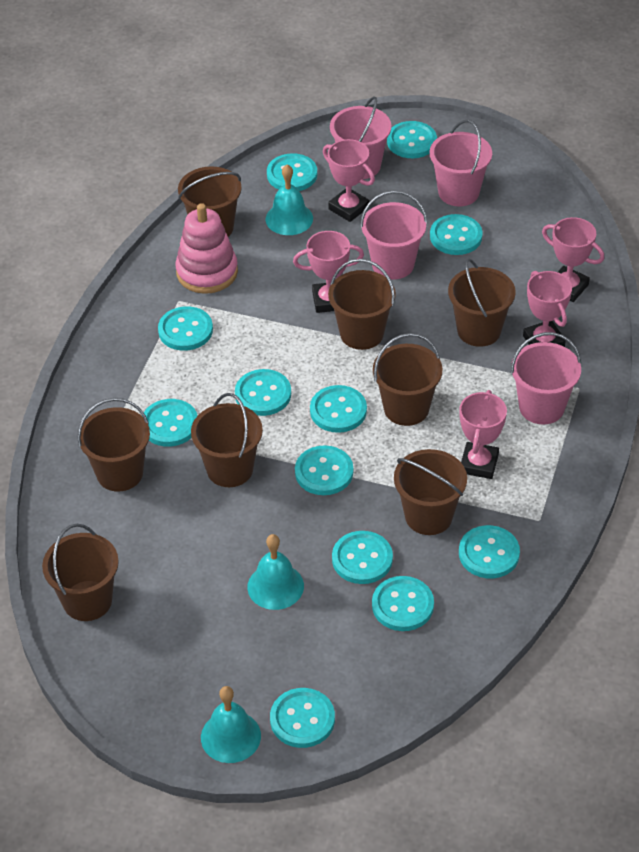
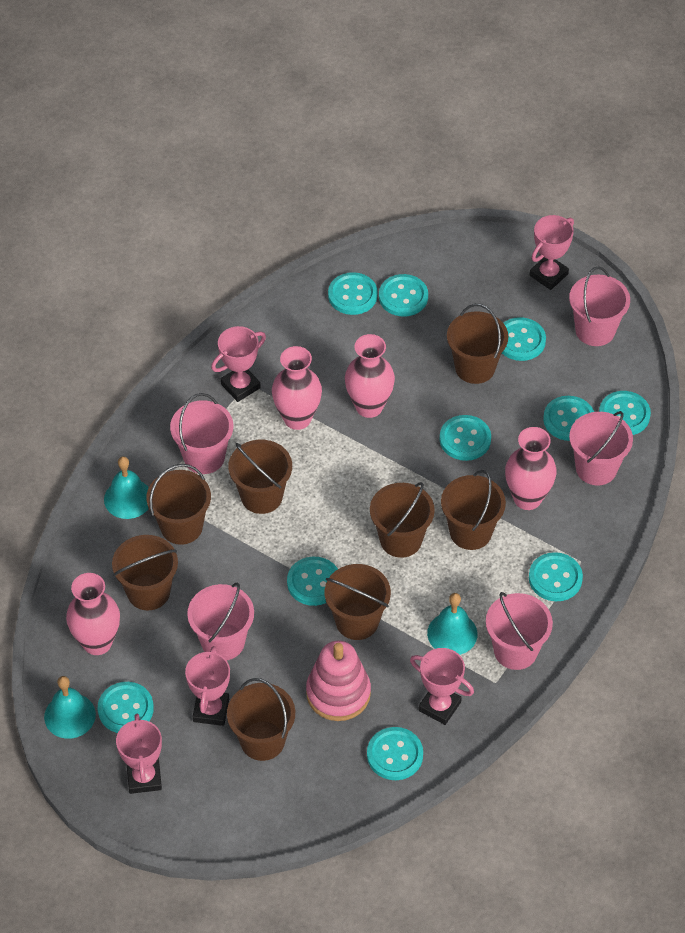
pink bucket: [330,96,391,179] [360,190,427,279] [430,120,492,206] [511,332,581,425] = 4 -> [170,393,233,474] [187,582,254,660] [486,592,553,670] [569,266,630,346] [569,411,633,485] = 5
pink vase: none = 0 -> [66,573,120,655] [272,346,322,430] [345,334,395,418] [505,427,557,510] = 4
turquoise button: [142,399,197,447] [158,306,213,351] [235,369,291,416] [267,153,317,191] [270,688,335,748] [295,445,353,495] [310,385,367,433] [332,531,393,584] [372,576,434,631] [387,121,437,158] [430,214,483,255] [459,525,520,578] = 12 -> [98,682,154,733] [287,557,338,606] [328,272,378,315] [367,727,423,780] [379,274,428,316] [440,415,491,461] [502,317,546,361] [529,552,583,601] [543,396,594,441] [599,391,651,435] = 10

